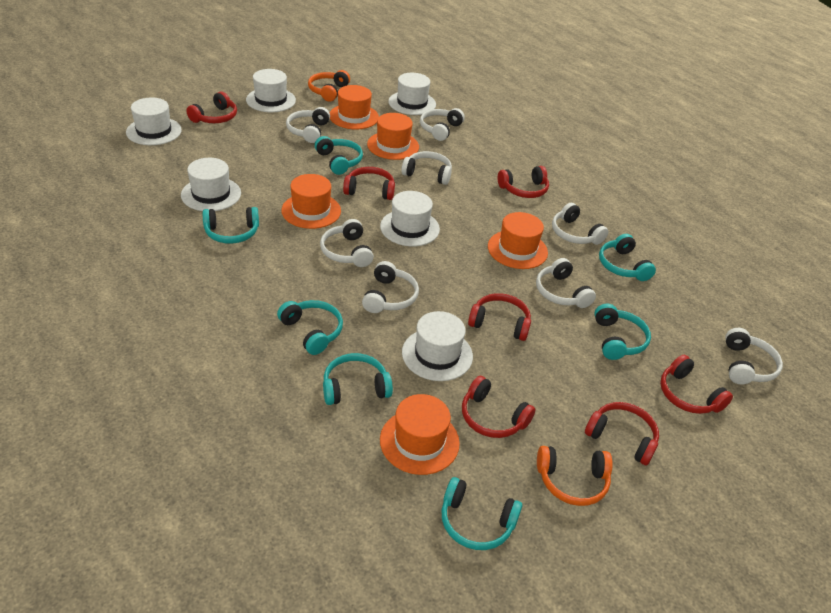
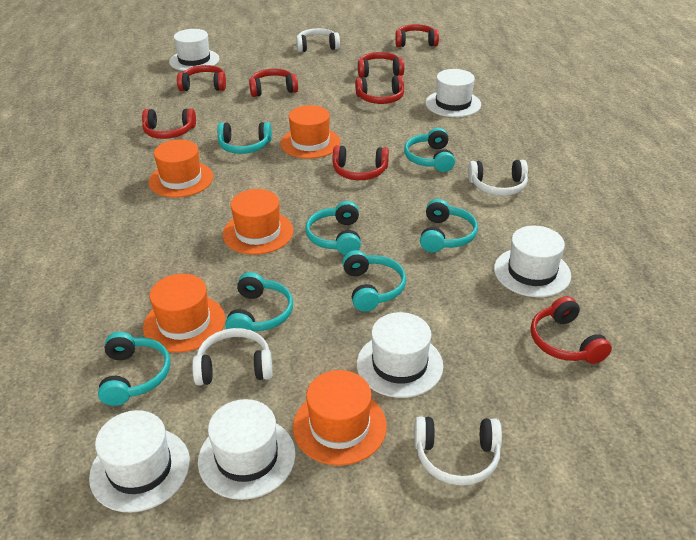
orange headphones: [308,70,350,102] [537,446,613,506] = 2 -> none = 0
red headphones: [186,91,237,123] [343,167,395,200] [462,376,535,438] [468,293,531,341] [498,166,549,198] [585,402,659,465] [660,355,733,414] = 7 -> [142,108,196,139] [177,65,226,91] [249,69,298,97] [333,145,389,180] [355,75,404,104] [358,52,404,78] [395,24,439,47] [531,296,612,364] = 8
white headphones: [286,107,330,143] [320,219,374,267] [362,261,419,313] [401,151,452,185] [420,108,465,141] [536,258,596,308] [552,203,608,245] [725,328,783,384] = 8 -> [192,328,273,386] [296,28,340,52] [414,416,502,486] [468,160,528,196] = 4

